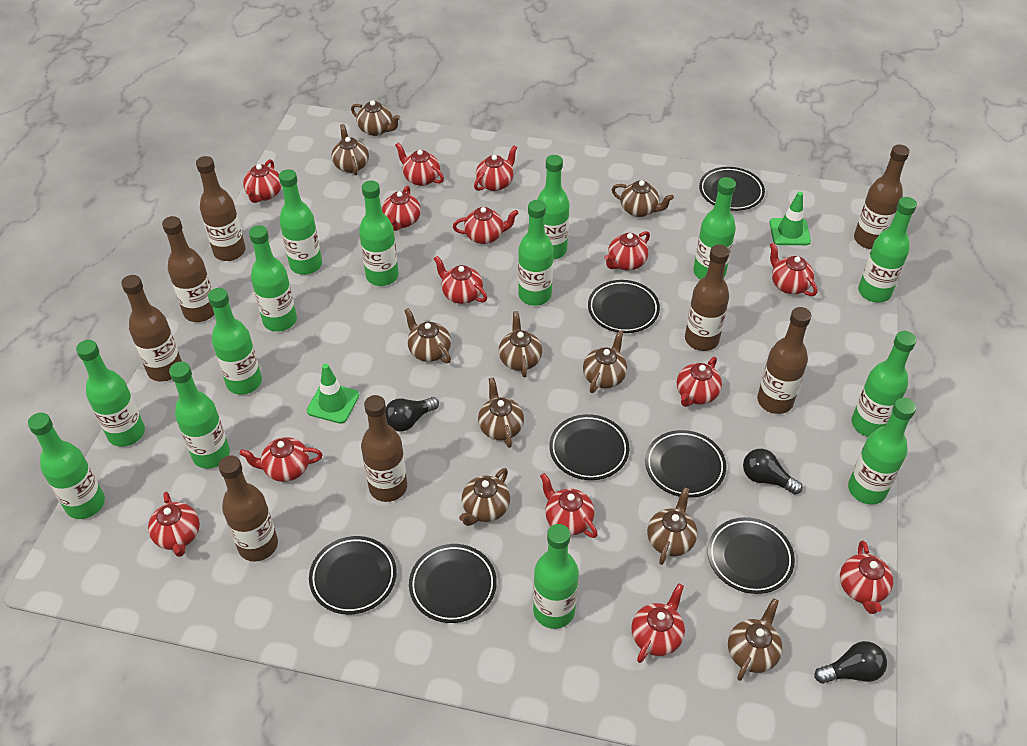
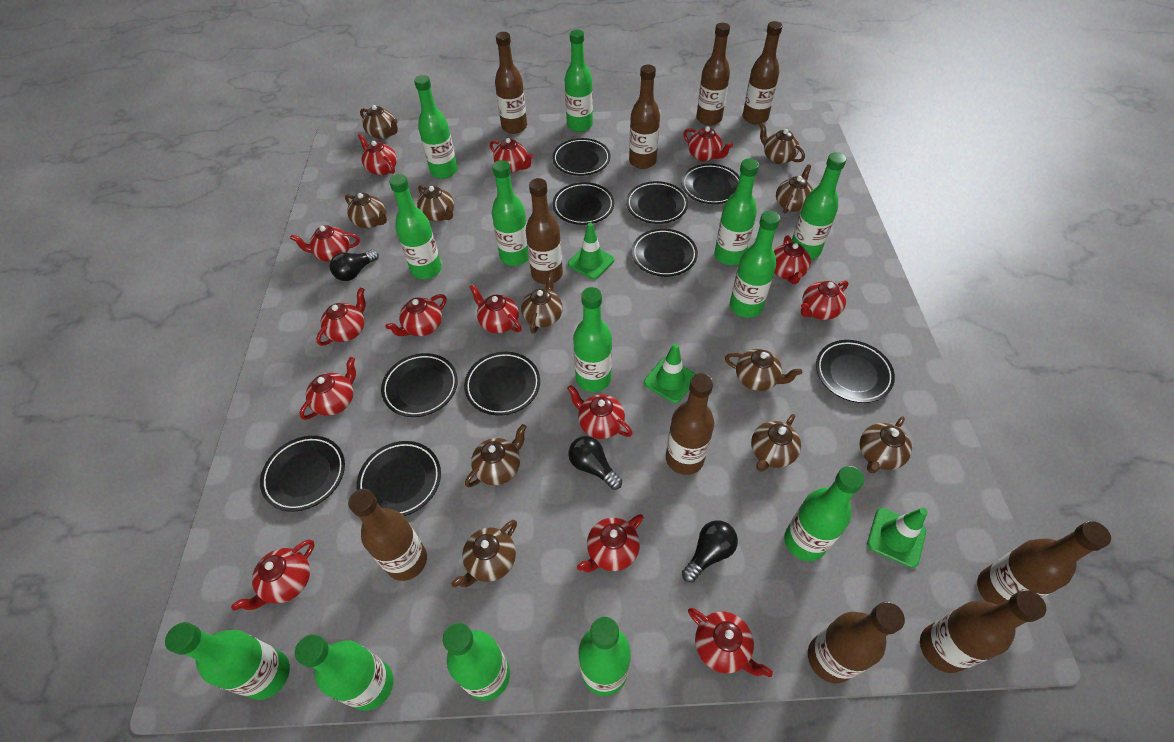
black plate: [309,536,397,615] [409,544,497,623] [549,414,629,480] [588,280,660,333] [645,430,727,498] [699,167,765,211] [708,517,795,594] = 7 -> [260,436,345,512] [357,441,441,516] [381,353,458,417] [464,352,540,416] [552,138,610,176] [553,182,614,225] [626,181,688,224] [631,229,698,277] [681,164,740,204] [816,340,895,403] = 10
brown bottle: [121,275,182,382] [162,216,215,322] [196,156,246,261] [218,455,278,562] [361,395,407,502] [685,245,729,351] [757,307,811,414] [854,145,910,249] = 8 -> [348,489,427,581] [495,32,527,134] [526,178,563,284] [629,65,660,169] [666,373,714,475] [696,23,730,125] [743,21,782,124] [808,602,905,683] [920,590,1046,673] [977,521,1111,605] = 10
brown teapot: [331,124,369,176] [351,100,400,136] [404,308,451,363] [459,468,510,526] [478,377,524,448] [499,311,542,378] [583,330,627,393] [612,180,674,217] [647,487,698,565] [728,598,783,681] = 10 -> [345,193,387,228] [360,105,398,139] [417,185,454,221] [451,520,517,587] [465,424,527,487] [521,271,563,334] [725,349,802,391] [751,414,801,472] [759,122,805,164] [776,164,813,213] [860,416,912,473] = 11
green bottle: [28,413,105,519] [76,340,145,447] [169,362,230,469] [208,288,262,395] [249,225,297,332] [279,169,322,275] [359,181,399,286] [518,200,553,306] [533,524,579,629] [537,155,569,260] [693,177,736,280] [848,398,916,505] [851,331,916,437] [858,197,917,303] = 14 -> [165,622,290,700] [295,634,393,711] [389,174,442,279] [414,75,458,179] [443,623,510,701] [492,160,529,266] [565,30,593,132] [573,287,612,392] [578,617,631,696] [714,158,759,265] [730,211,780,318] [784,466,864,561] [791,152,847,259] = 13
green traffic cone: [307,364,359,424] [770,192,811,245] = 2 -> [568,223,614,280] [644,343,696,403] [867,508,928,568] = 3

